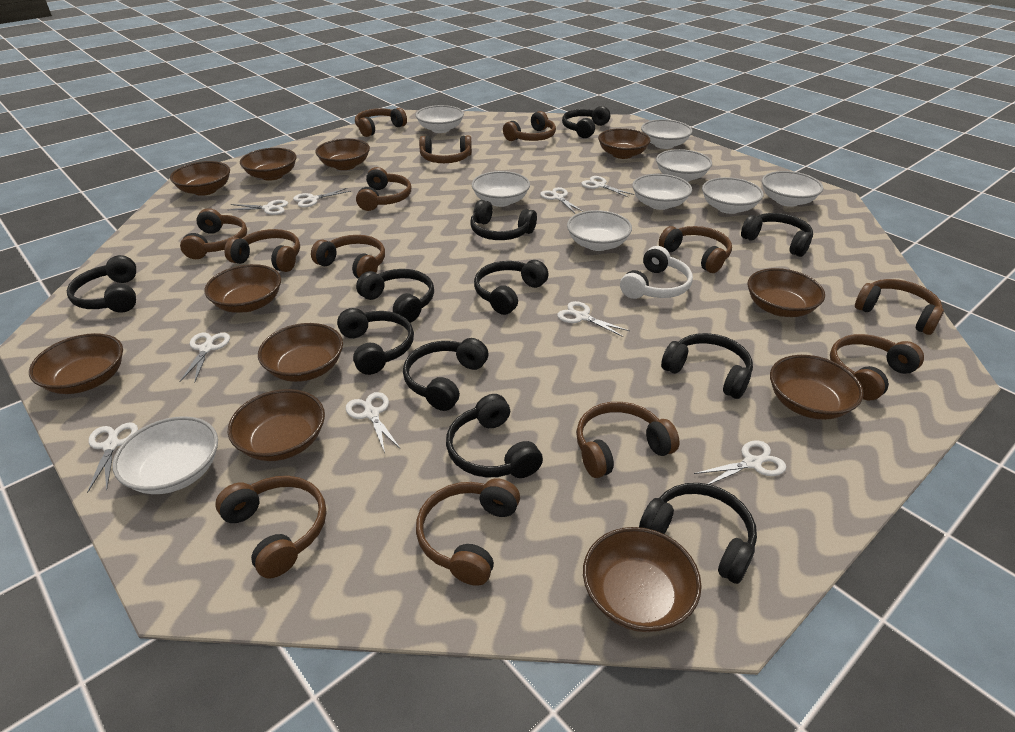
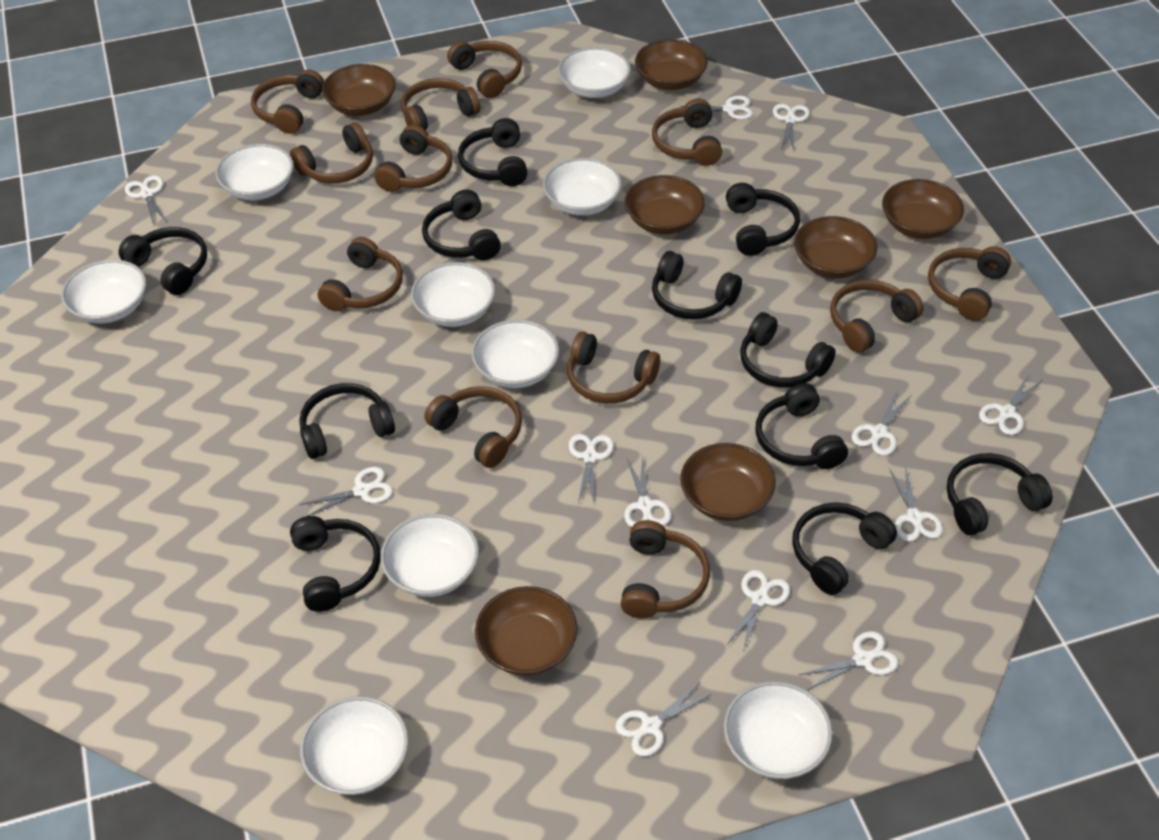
brown bowl: [29,333,123,394] [170,161,230,196] [204,264,281,313] [228,389,325,461] [240,148,297,181] [258,323,343,382] [316,139,370,170] [583,527,702,632] [598,128,651,159] [747,268,825,317] [770,355,864,420] = 11 -> [322,64,396,116] [475,586,577,676] [625,175,705,234] [635,39,708,90] [680,443,776,521] [794,216,878,278] [882,179,964,239] = 7
brown headphones: [180,208,247,259] [215,476,326,579] [224,229,300,272] [311,235,385,279] [355,108,407,137] [356,167,412,211] [416,478,520,586] [419,135,472,163] [503,111,556,141] [576,402,680,478] [659,226,732,273] [830,334,924,400] [855,279,944,335] = 13 -> [251,70,324,134] [290,122,373,183] [318,237,403,311] [375,125,452,192] [401,78,480,131] [425,386,522,468] [447,41,522,98] [567,331,660,403] [621,520,710,618] [652,99,722,166] [830,280,924,353] [928,246,1011,321] = 12
white headphones: [620,246,693,299] = 1 -> none = 0
white scissors: [87,422,138,493] [179,333,230,383] [230,200,288,215] [293,188,351,208] [346,392,401,453] [540,187,584,213] [557,301,630,337] [581,176,634,198] [694,441,786,484] = 9 -> [125,175,167,223] [300,467,393,516] [568,434,614,506] [615,682,712,756] [624,456,671,528] [680,96,753,120] [726,570,790,652] [773,104,810,150] [799,631,899,690] [852,390,911,456] [890,466,943,541] [979,373,1042,435] = 12

